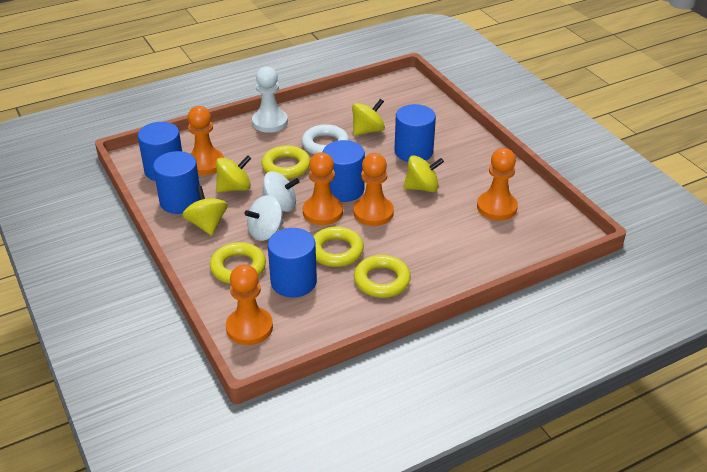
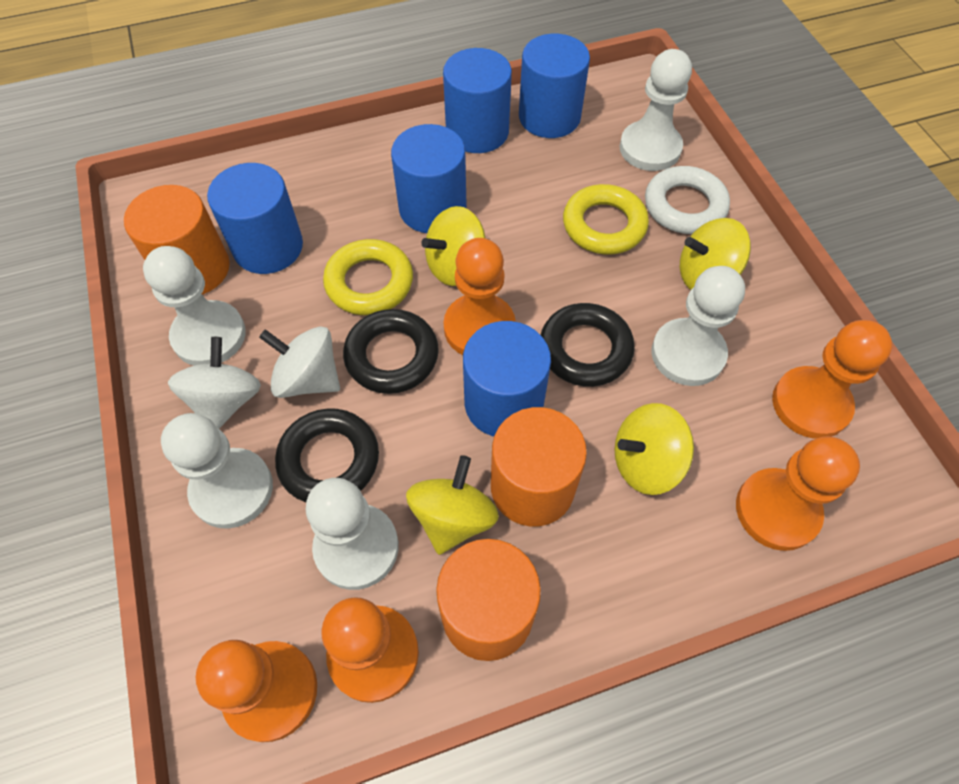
black ring: none = 0 -> [275,408,379,502] [343,309,439,394] [541,303,635,387] = 3
orange cylinder: none = 0 -> [124,185,230,295] [436,539,541,661] [491,407,587,527] = 3
white pawn: [252,66,288,133] = 1 -> [143,246,246,366] [161,413,273,529] [306,478,399,590] [620,49,692,171] [651,266,745,386] = 5
yellow ring: [210,242,266,284] [262,145,310,179] [313,226,364,267] [354,255,411,298] = 4 -> [323,239,413,315] [563,184,649,254] = 2

